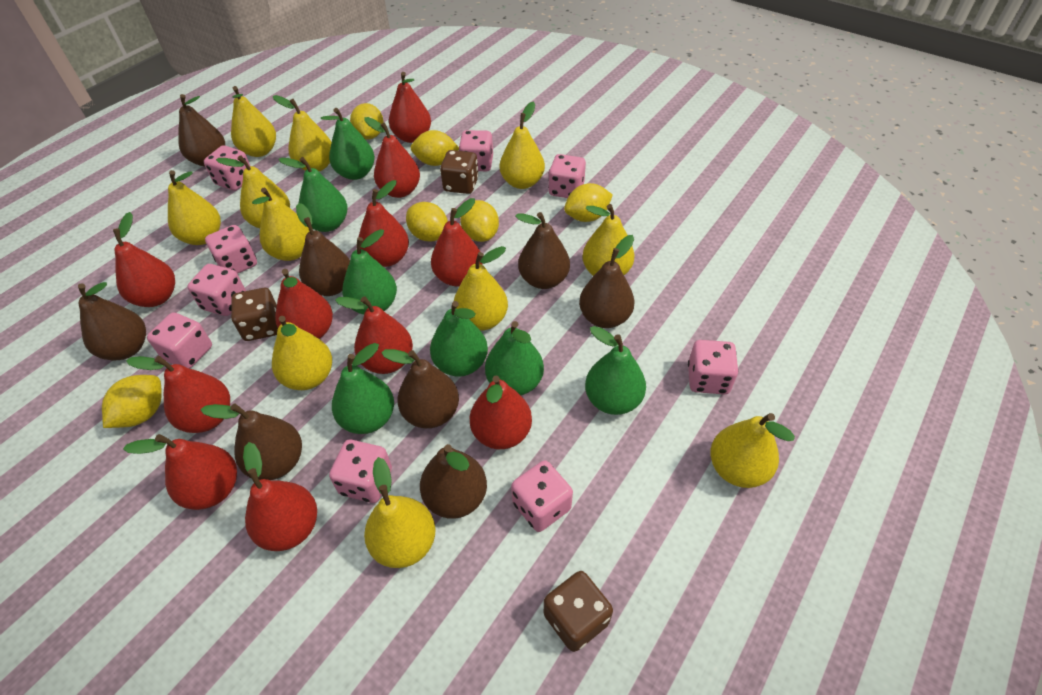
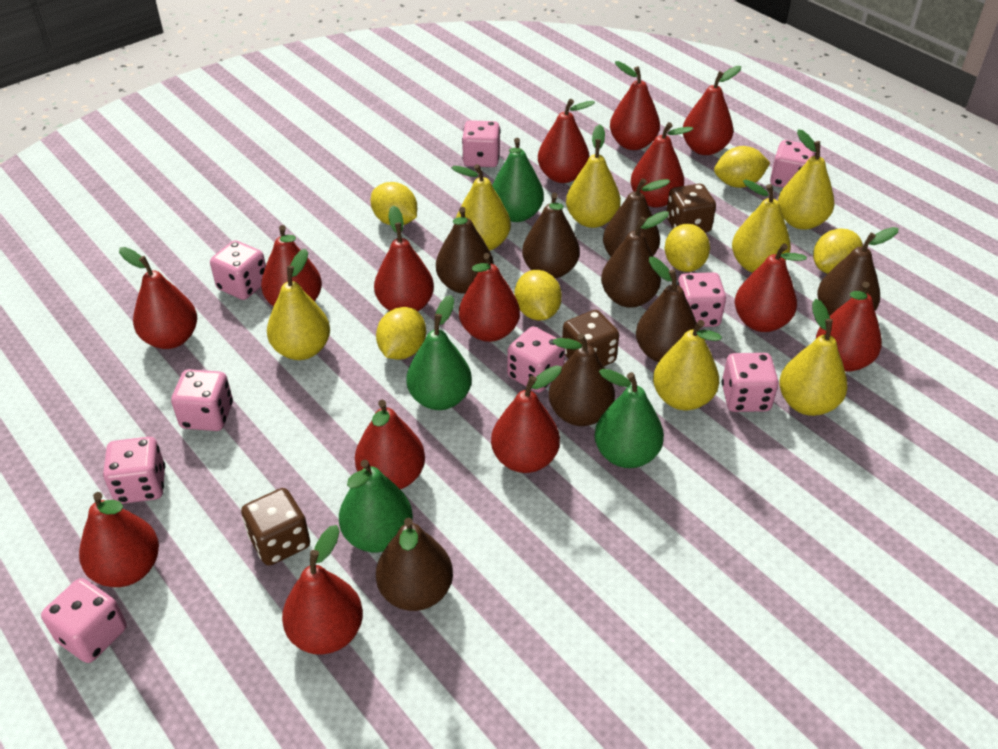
green pear: [278,157,348,232] [321,108,375,180] [332,343,394,434] [342,229,397,315] [430,301,488,377] [485,321,544,395] [585,326,646,415] = 7 -> [339,460,413,552] [406,295,472,410] [492,138,544,222] [595,369,664,468] = 4
red pear: [113,212,175,307] [123,434,237,510] [126,356,230,433] [243,442,317,551] [275,269,333,339] [335,296,413,374] [359,180,409,267] [364,117,420,198] [389,72,431,143] [431,198,483,286] [469,375,532,449] = 11 -> [79,492,159,587] [119,247,197,349] [261,225,322,306] [282,525,363,654] [355,400,425,489] [374,206,434,311] [459,253,520,342] [491,365,562,473] [538,99,595,183] [610,61,660,150] [630,122,693,207] [683,66,741,155] [735,243,807,332] [816,282,882,372] = 14
yellow pear: [168,170,221,245] [216,155,290,228] [231,86,276,157] [252,188,310,261] [272,316,332,390] [273,95,332,171] [364,457,435,568] [454,246,508,331] [500,102,545,189] [582,204,634,276] [710,413,795,488] = 11 -> [267,249,330,360] [451,164,511,251] [566,124,621,228] [653,320,722,410] [732,180,791,273] [778,129,834,230] [779,299,848,416] = 7

